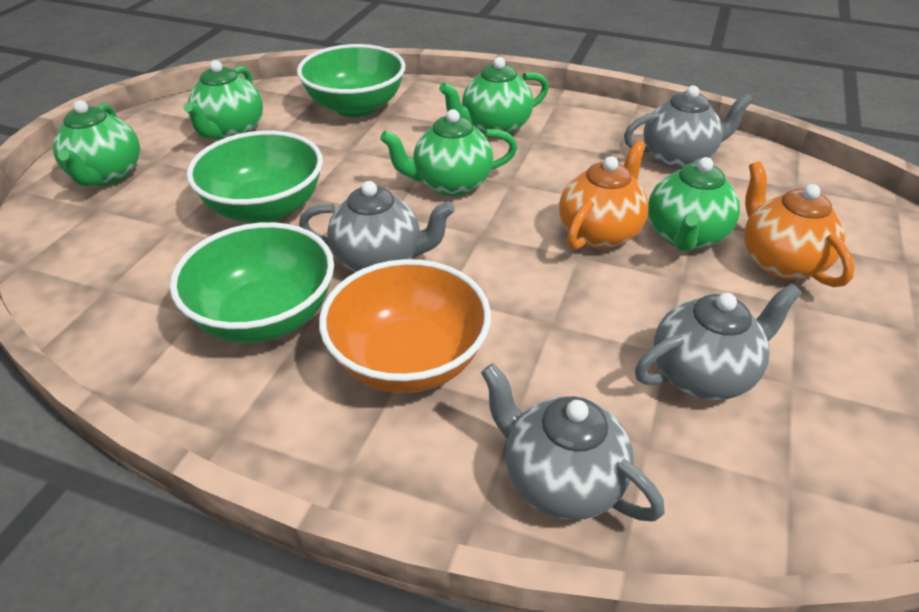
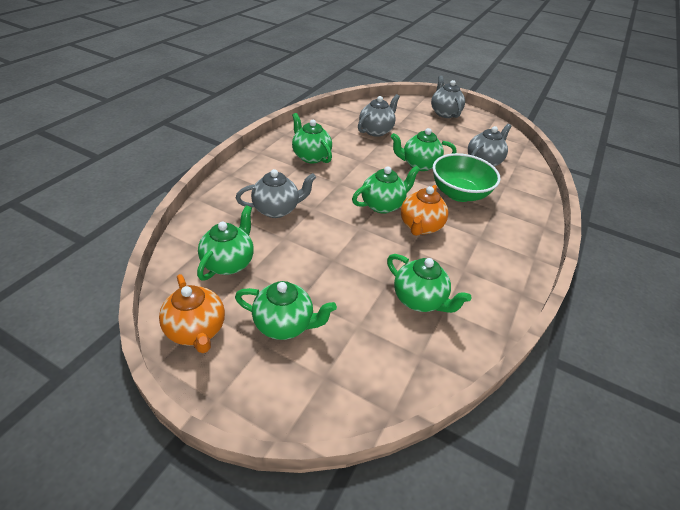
green bowl: [170,222,334,343] [187,131,323,223] [297,44,406,117] = 3 -> [433,153,501,202] = 1
green teapot: [53,100,140,186] [183,60,263,140] [380,109,517,196] [439,57,549,135] [648,157,740,252] = 5 -> [197,205,254,280] [235,281,337,340] [292,113,332,163] [352,166,420,214] [387,254,472,313] [391,128,456,171] = 6
orange bowl: [319,259,491,393] = 1 -> none = 0

